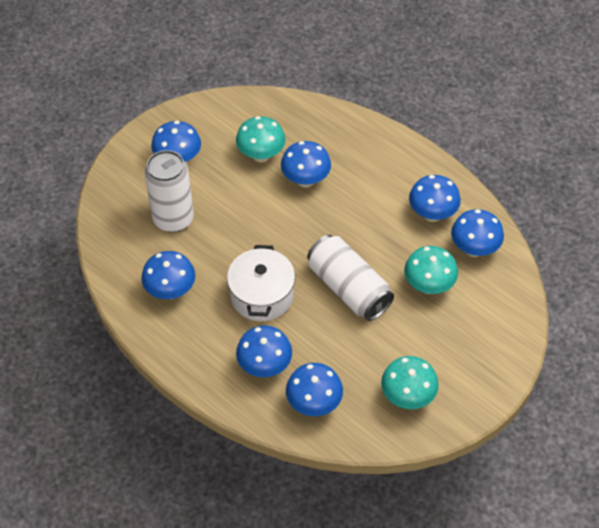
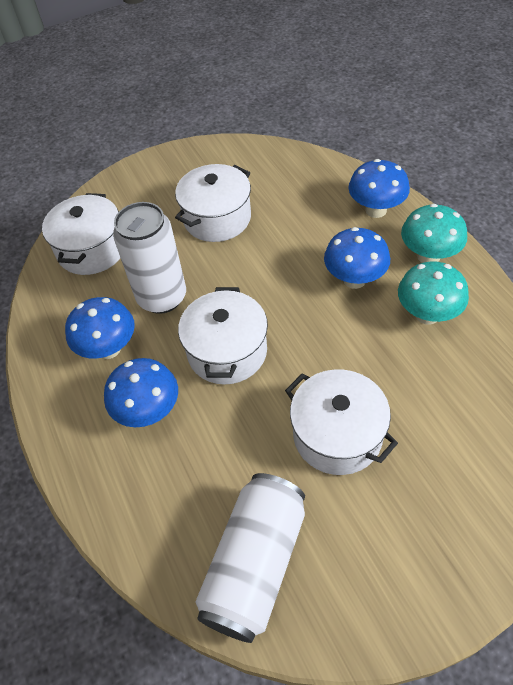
blue mushroom: [141,251,195,299] [151,121,201,163] [236,325,292,377] [281,141,331,187] [286,363,343,416] [409,175,461,222] [451,209,504,257] = 7 -> [65,297,135,359] [104,358,178,427] [324,227,390,289] [349,159,410,218] = 4
turquoise mushroom: [236,116,285,162] [381,356,439,409] [404,246,458,294] = 3 -> [398,261,469,325] [401,204,467,263] = 2
white pot: [227,245,295,321] = 1 -> [42,193,120,275] [175,164,251,242] [178,287,268,385] [285,369,398,475] = 4

